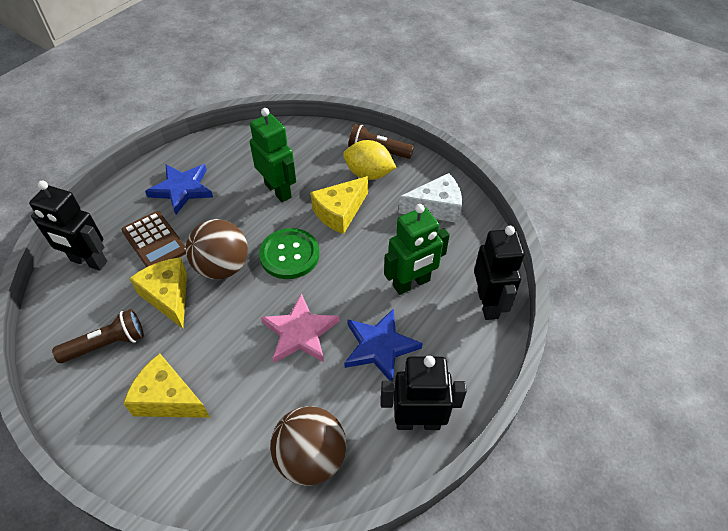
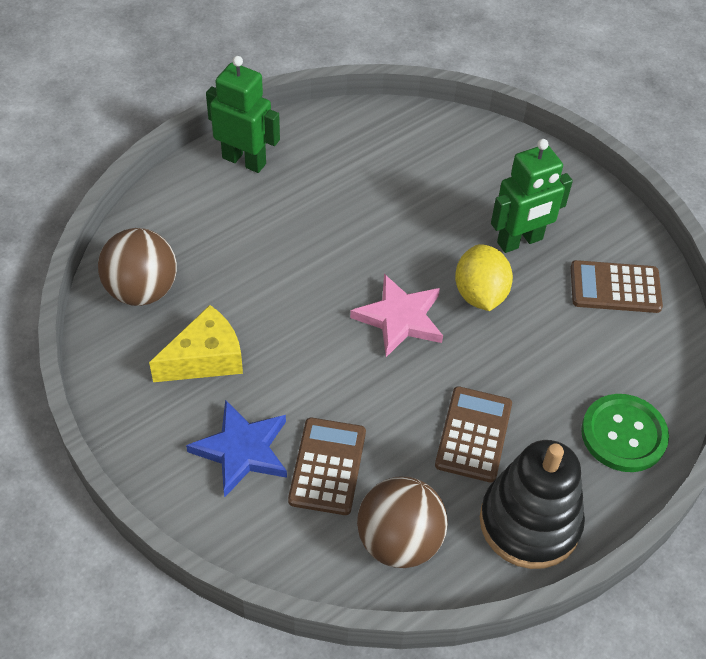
black robot: [29,181,107,271] [381,356,467,430] [474,226,524,320] = 3 -> none = 0
black stacking toy: none = 0 -> [480,440,585,569] = 1
blue star: [145,164,213,214] [344,308,423,381] = 2 -> [186,400,287,498] = 1
brown calculator: [121,211,186,267] = 1 -> [288,418,366,515] [435,386,512,483] [571,260,663,313] = 3
brown flashlight: [52,309,144,363] [348,124,414,159] = 2 -> none = 0
white cheese: [398,173,462,223] = 1 -> none = 0
yellow cheese: [123,354,210,418] [129,257,187,329] [311,176,368,234] = 3 -> [149,305,243,382] = 1

